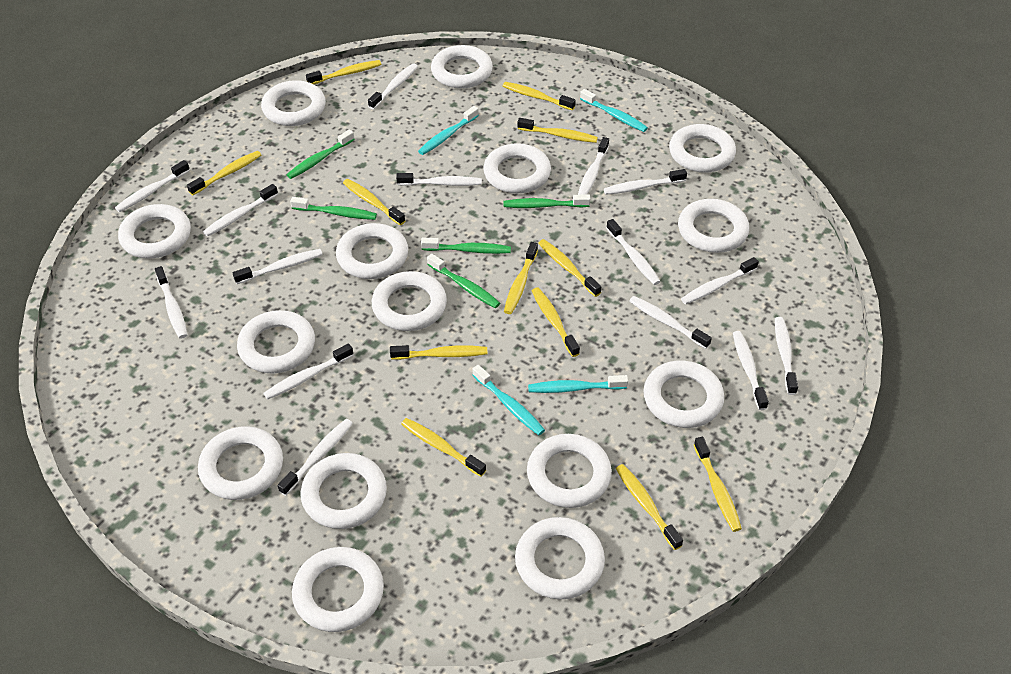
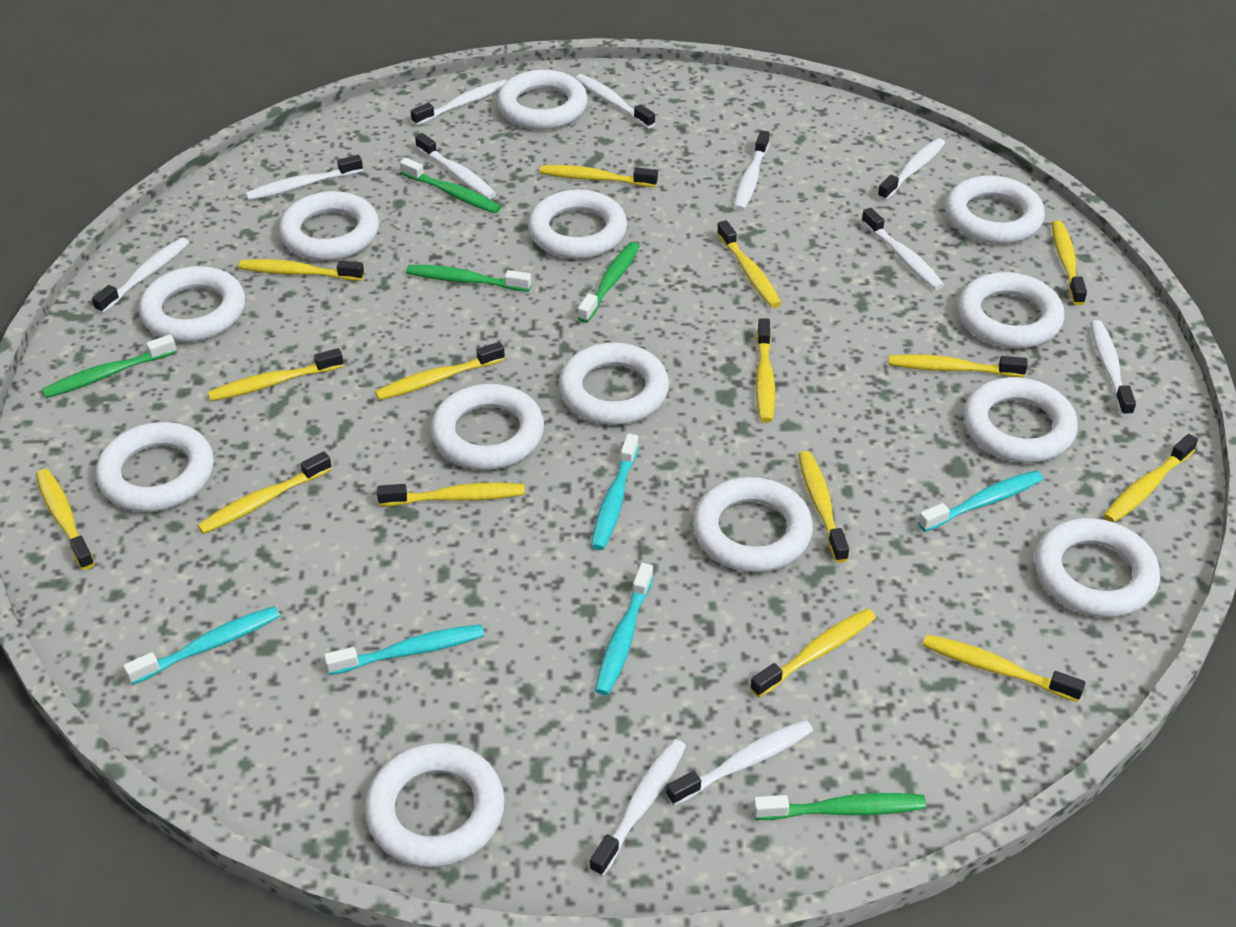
turquoise toothbrush: [418,106,479,155] [472,365,545,435] [528,375,628,393] [580,89,648,132] = 4 -> [123,606,280,685] [324,624,485,675] [591,433,639,550] [595,563,653,695] [918,470,1043,532] = 5
white ring: [118,204,191,258] [198,426,283,500] [237,310,315,374] [261,80,326,126] [292,547,384,632] [300,453,387,529] [336,223,408,279] [372,271,447,331] [431,45,493,88] [483,143,551,193] [515,517,605,599] [527,434,612,508] [643,361,724,428] [669,124,736,173] [678,199,749,253] = 15 -> [96,422,214,512] [139,266,245,342] [279,191,379,261] [365,743,505,868] [431,384,544,470] [497,70,588,130] [528,189,627,259] [559,343,669,425] [693,477,813,572] [945,176,1045,244] [958,272,1064,348] [963,377,1078,463] [1035,518,1160,617] = 13
white toothbrush: [115,160,190,212] [155,266,187,339] [203,184,278,237] [233,249,323,284] [263,344,353,400] [277,419,353,496] [368,63,418,109] [396,173,482,186] [578,137,609,195] [604,169,687,195] [606,219,661,285] [629,296,712,349] [681,257,759,304] [733,331,769,410] [775,317,798,395] = 15 -> [92,237,189,314] [245,155,363,200] [411,79,507,126] [415,133,496,199] [575,74,655,128] [589,739,686,876] [666,720,813,806] [734,130,770,211] [861,208,944,290] [877,138,945,201] [1090,320,1136,417] = 11
yellow toothbrush: [187,151,261,195] [306,60,381,84] [343,179,405,225] [390,345,487,360] [401,418,486,477] [503,82,576,110] [504,242,538,314] [517,118,598,143] [532,287,580,357] [538,239,601,297] [616,464,683,550] [694,437,742,532] = 12 -> [36,469,95,570] [197,451,332,534] [208,348,343,401] [238,259,364,281] [375,342,505,400] [377,483,525,506] [540,165,658,187] [717,220,782,308] [750,608,876,698] [756,318,775,423] [798,451,849,563] [889,354,1028,377] [923,634,1085,702] [1052,220,1087,305] [1103,434,1198,523] = 15

